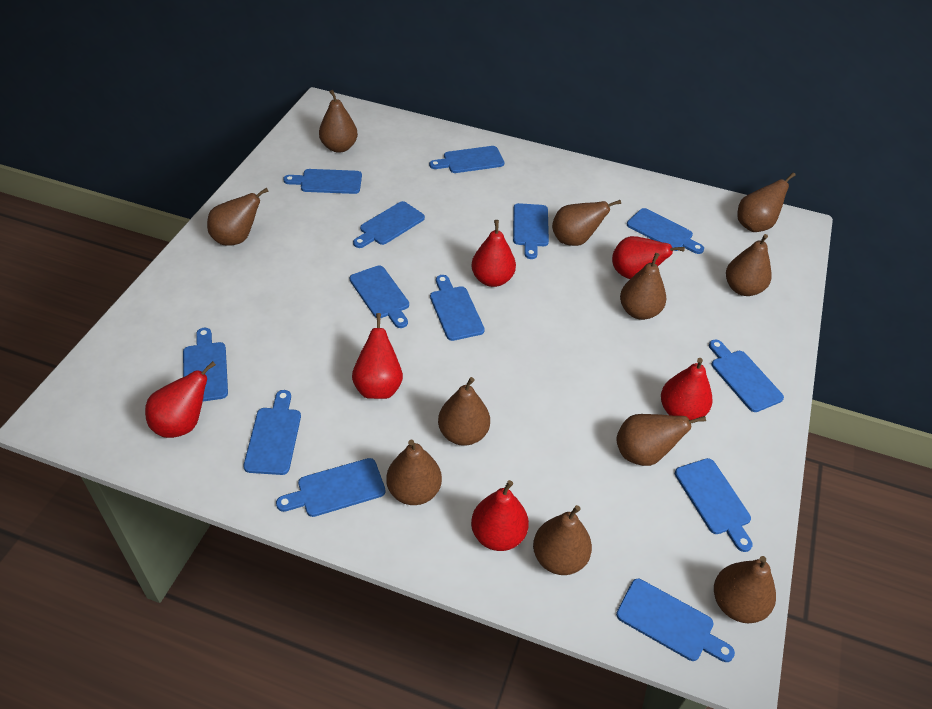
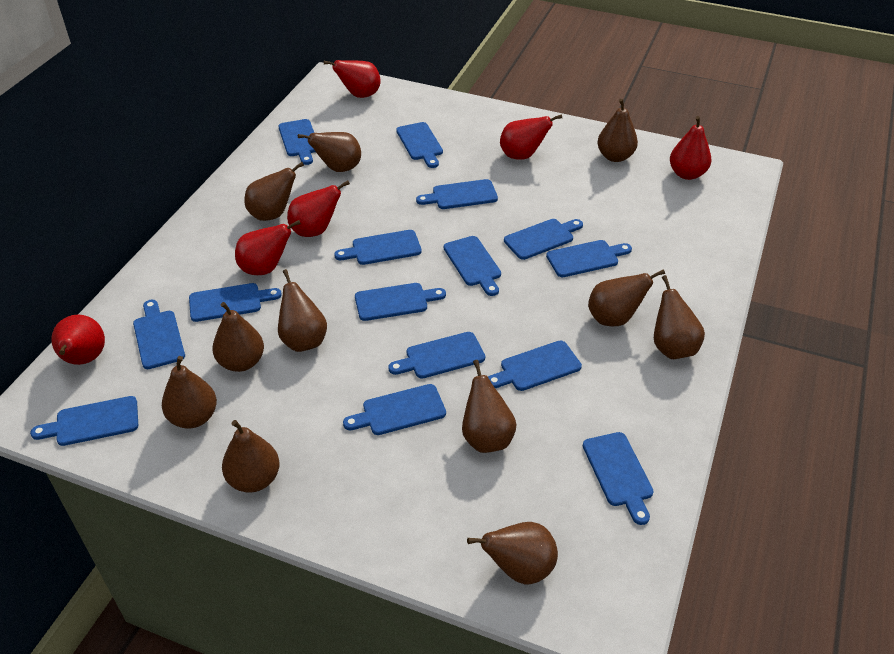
blue cutting board: [183,328,228,402] [243,390,301,475] [276,458,385,517] [283,169,362,194] [350,266,409,328] [353,201,425,248] [429,146,504,173] [430,275,485,341] [513,203,549,259] [616,579,735,662] [627,208,704,254] [675,458,753,552] [709,340,784,412] = 13 -> [30,396,138,446] [133,300,185,369] [189,283,282,322] [278,119,316,165] [334,230,422,265] [343,384,446,435] [355,283,446,321] [388,332,485,379] [396,122,443,168] [416,179,498,209] [444,236,501,296] [488,341,582,391] [504,219,583,260] [546,240,632,277] [583,432,654,525] = 15

